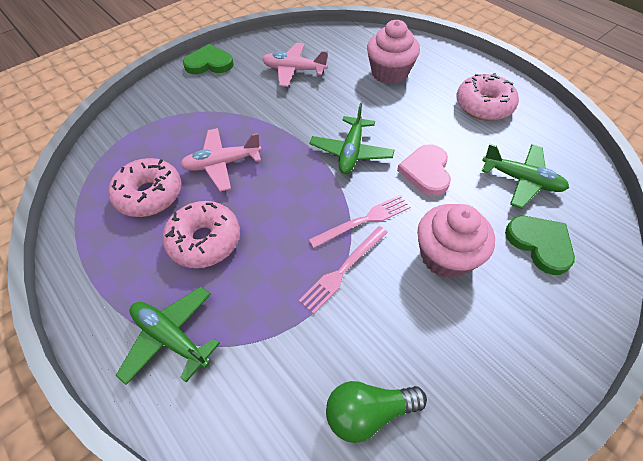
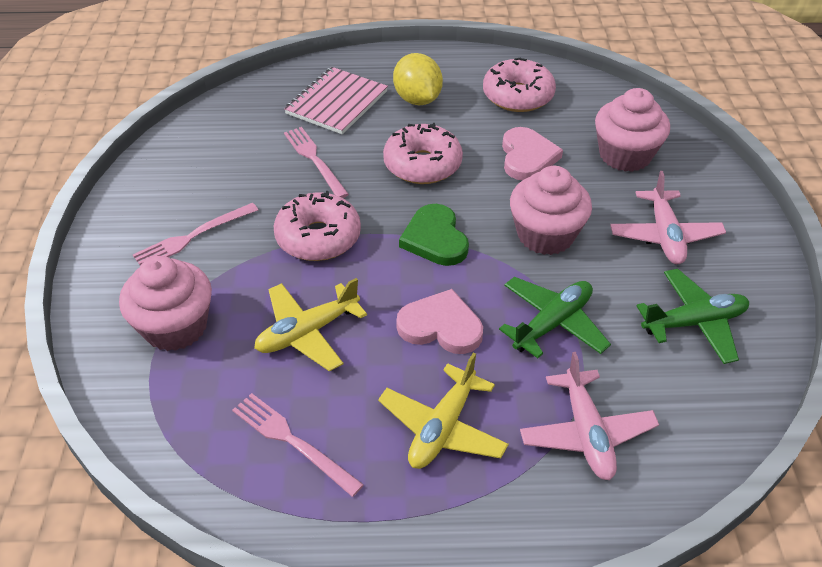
green heart: [183,44,234,74] [505,216,575,275] = 2 -> [399,204,469,266] = 1
green light bulb: [326,381,427,443] = 1 -> none = 0
green plane: [116,287,220,385] [310,103,394,174] [482,144,569,209] = 3 -> [499,277,611,358] [637,269,749,364] = 2
pink cupcake: [367,20,420,84] [417,204,495,278] = 2 -> [119,256,212,351] [510,166,592,255] [595,88,670,172] = 3
pink fork: [299,226,388,314] [309,195,410,248] = 2 -> [133,203,258,265] [232,393,364,497] [284,127,349,198] = 3
pink heart: [397,144,451,196] = 1 -> [396,289,483,354] [502,127,563,180] = 2
pink notebook: none = 0 -> [284,67,388,134] = 1
yellow lemon: none = 0 -> [393,53,443,105] = 1
yellow plane: none = 0 -> [254,278,367,371] [378,352,509,469] = 2

